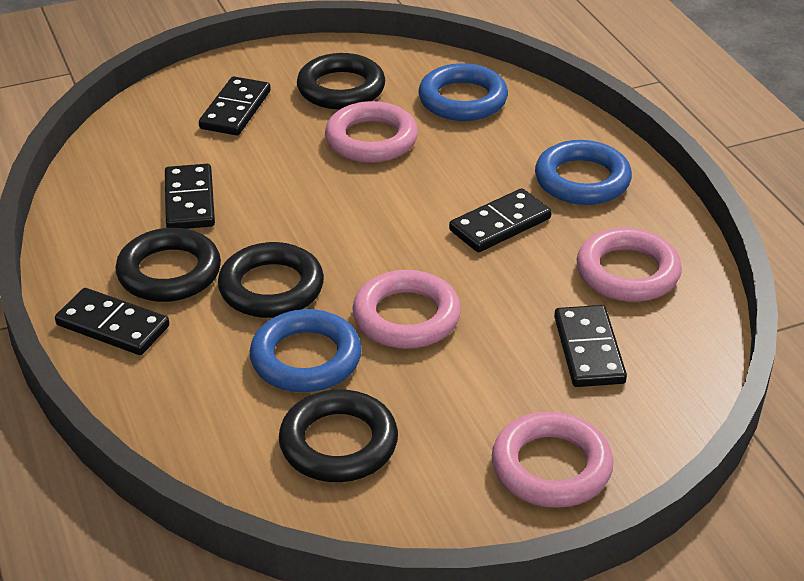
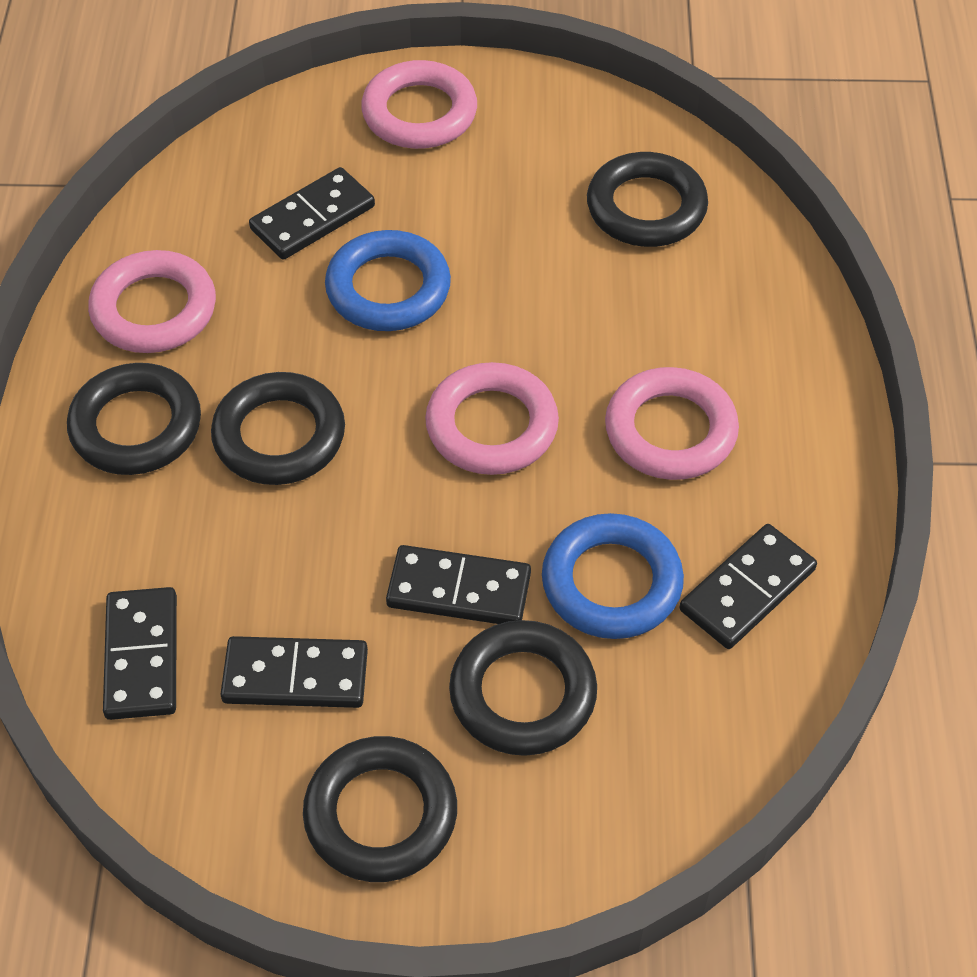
black ring: [115,228,221,302] [218,242,324,318] [279,389,398,482] [297,53,385,110] = 4 -> [67,363,201,475] [211,372,345,485] [303,736,457,882] [449,620,597,756] [587,152,708,247] = 5
blue ring: [250,309,362,392] [418,63,508,121] [535,140,632,205] = 3 -> [325,230,451,331] [542,513,684,639] = 2

